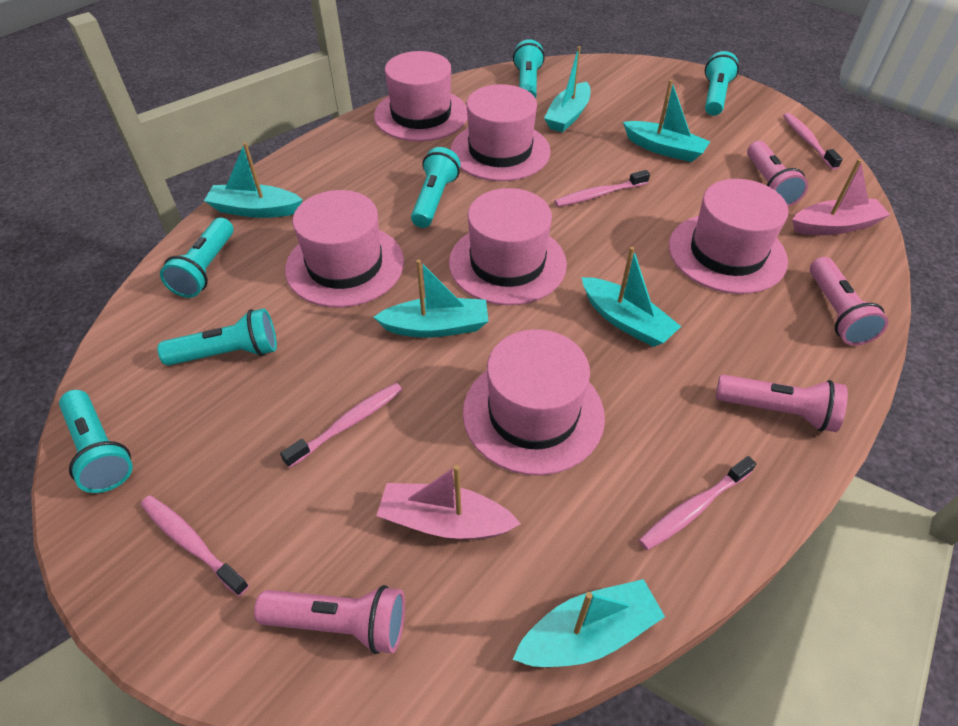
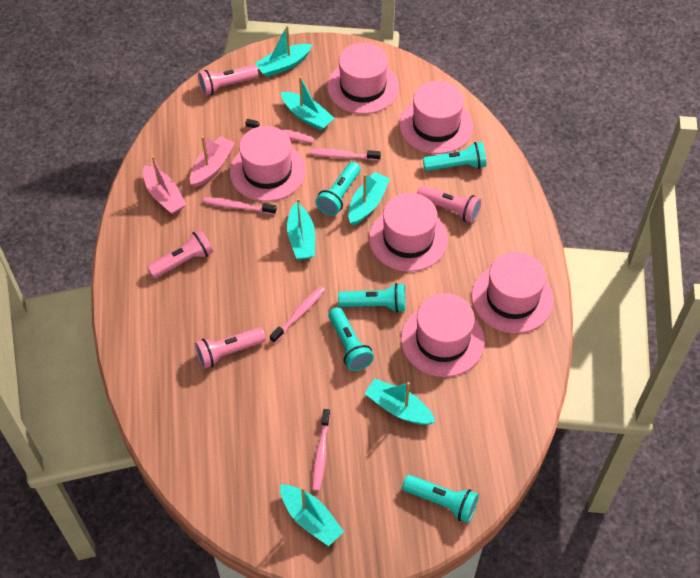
turquoise flashlight: [59,390,133,493] [157,309,277,366] [160,218,234,298] [411,147,460,228] [513,39,545,99] [705,51,739,116] = 6 -> [315,162,360,216] [328,307,374,371] [338,283,406,313] [402,475,479,523] [423,142,486,171] = 5

